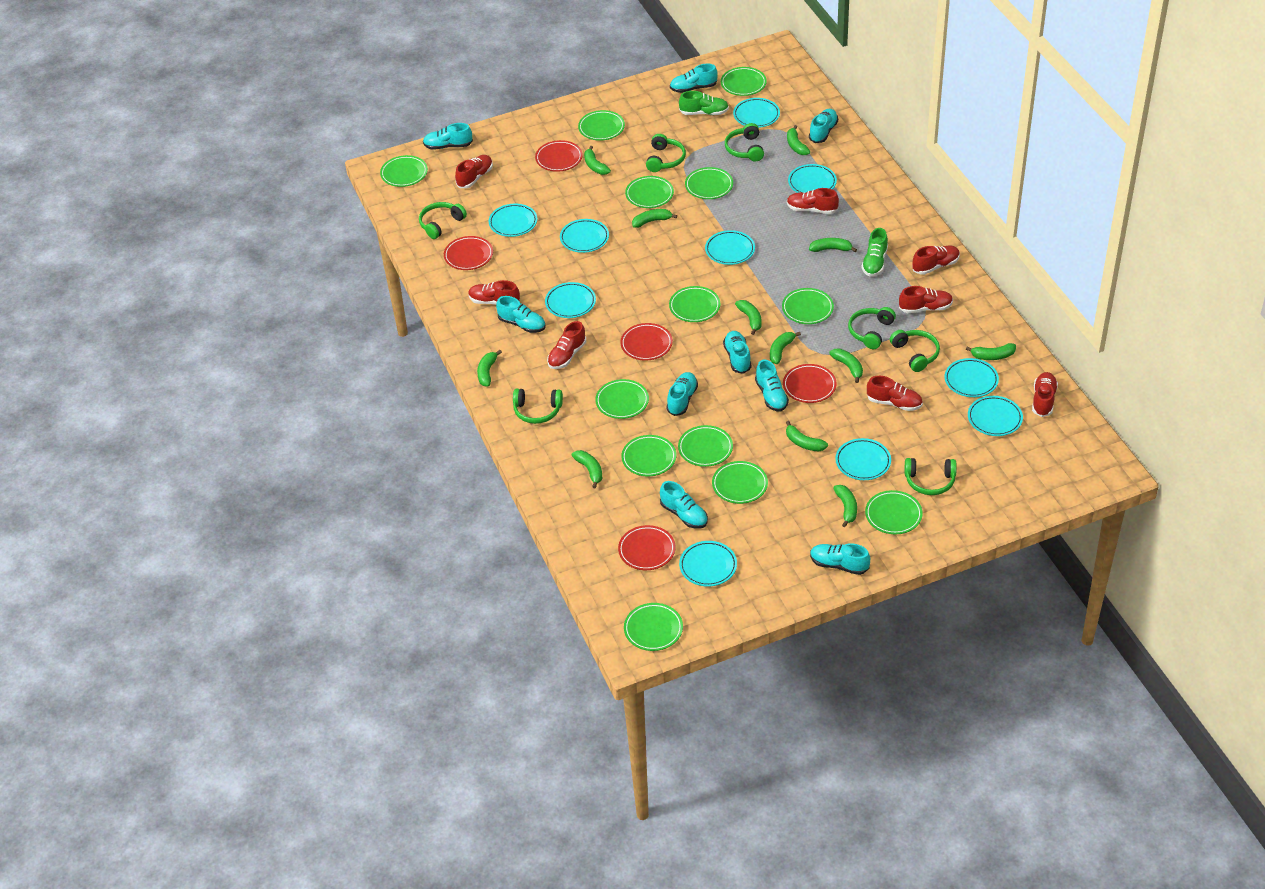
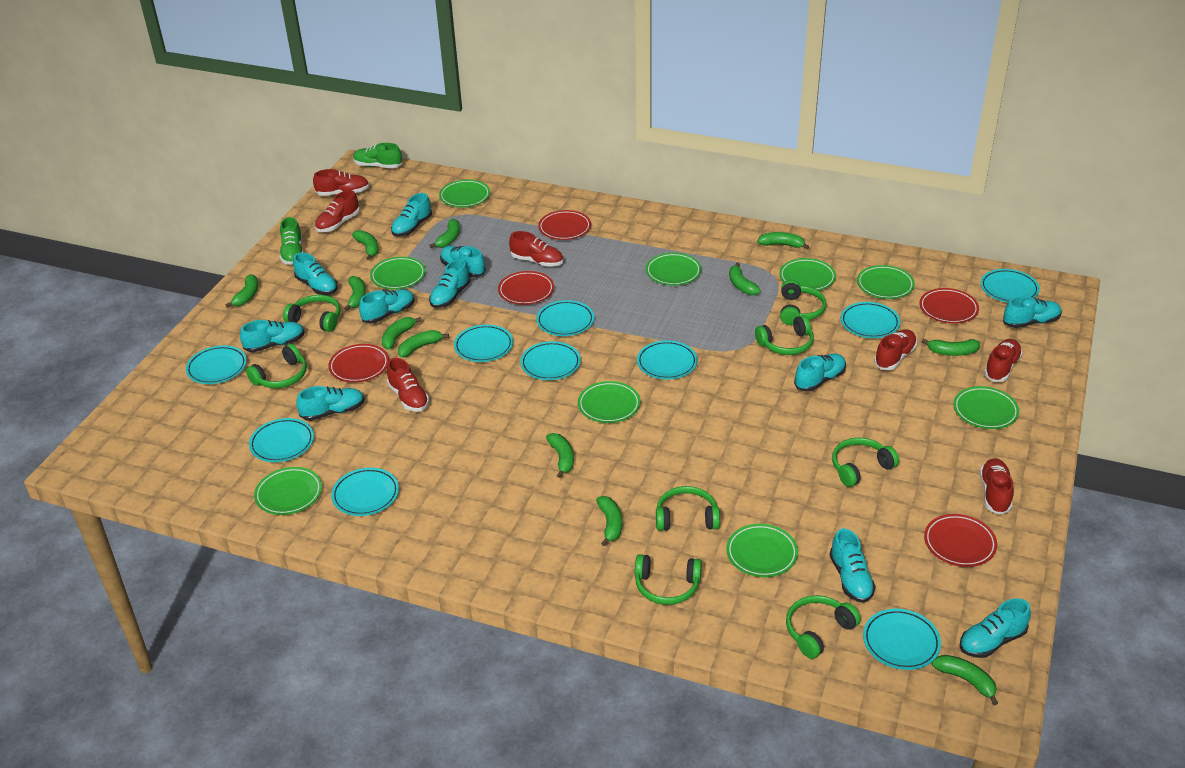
green headphones: [419,202,467,239] [513,389,563,424] [646,134,686,172] [725,123,764,161] [848,307,896,349] [890,330,940,372] [905,458,957,495] = 7 -> [246,344,307,388] [283,295,340,332] [635,554,702,605] [656,486,720,531] [755,315,814,355] [780,280,826,325] [786,595,861,659] [832,437,899,487] = 8
green plate: [380,155,428,187] [578,110,625,141] [595,379,649,419] [621,435,676,476] [624,603,683,651] [625,176,674,208] [669,286,720,322] [678,425,733,467] [685,167,733,199] [712,461,768,504] [721,67,767,96] [782,288,834,324] [865,490,923,534] = 13 -> [254,467,322,515] [370,257,426,289] [439,180,490,207] [578,381,641,423] [646,253,701,286] [726,524,798,577] [779,258,836,291] [857,265,915,299] [953,386,1019,429] = 9
red shoe: [455,155,493,188] [468,280,520,305] [547,321,586,369] [787,188,839,214] [867,376,923,411] [899,286,953,313] [912,246,960,275] [1032,372,1058,417] = 8 -> [313,169,369,196] [315,190,360,232] [387,358,429,412] [509,231,563,267] [874,329,917,370] [980,458,1014,515] [984,339,1023,382] = 7
turquoise shoe: [423,123,473,150] [496,296,546,333] [660,481,708,529] [666,372,698,416] [670,64,718,93] [723,331,751,374] [755,359,789,412] [809,109,838,143] [810,543,870,575] = 9 -> [240,320,305,352] [293,252,338,295] [297,386,365,421] [359,289,415,323] [391,193,432,236] [429,259,470,308] [440,246,486,277] [794,353,846,392] [829,529,876,603] [959,598,1031,658] [1003,296,1062,328] = 11

